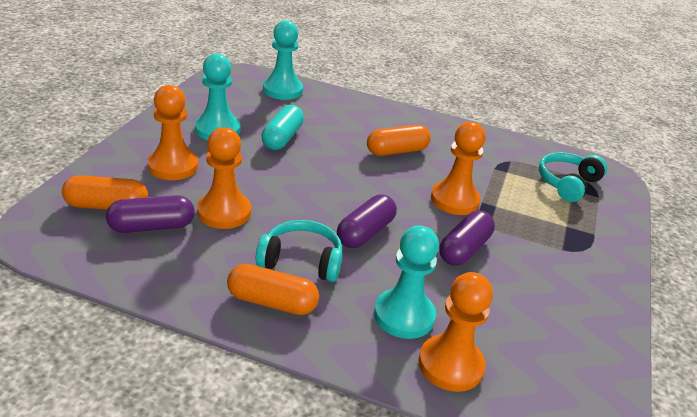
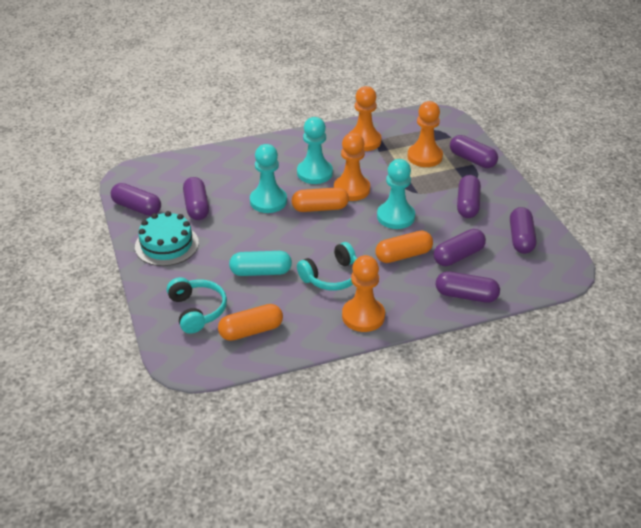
purple capsule: [106,195,195,233] [337,194,397,248] [439,211,495,266] = 3 -> [111,183,161,216] [183,177,209,220] [434,229,486,266] [436,271,500,303] [450,135,498,168] [457,175,481,218] [510,207,536,254] = 7
turquoise cake: none = 0 -> [135,211,199,266] = 1

